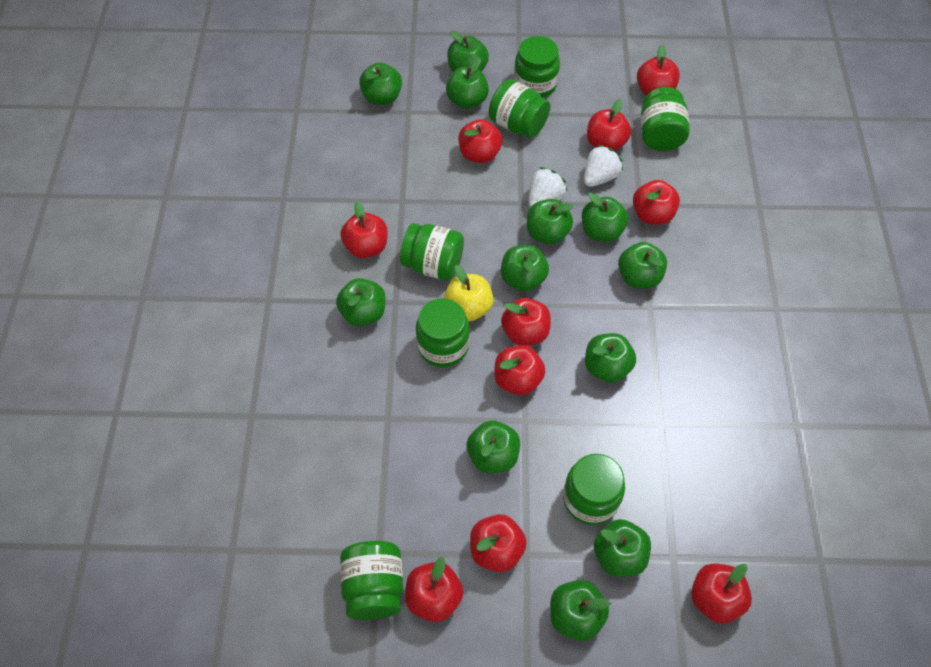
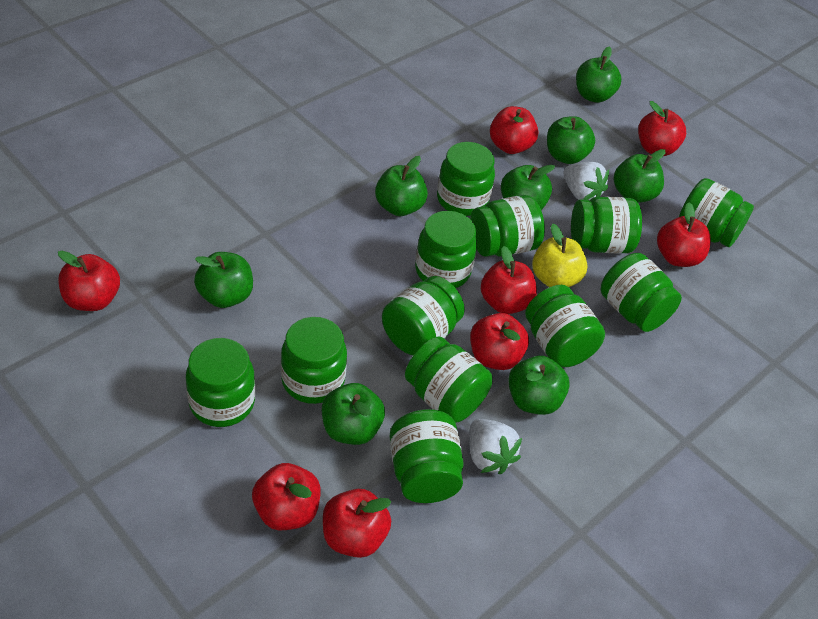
green apple: [336,278,386,326] [359,63,402,105] [446,58,489,109] [447,31,489,72] [467,420,520,473] [501,245,549,291] [527,199,574,245] [550,580,611,641] [582,192,628,242] [585,333,636,383] [594,519,651,577] [618,242,667,289] = 12 -> [194,252,253,308] [322,383,385,445] [375,156,428,216] [501,165,555,210] [508,356,570,415] [547,116,595,164] [576,46,622,103] [614,149,665,203] = 8
green jar: [340,541,403,620] [400,223,464,281] [416,299,470,367] [489,79,551,138] [514,36,560,98] [563,454,625,525] [641,87,690,151] = 7 -> [186,338,255,427] [281,317,347,404] [382,276,465,355] [389,409,464,503] [405,336,493,423] [415,211,477,288] [437,142,495,216] [470,195,545,257] [525,285,605,367] [571,197,642,253] [601,253,682,332] [679,178,754,247] = 12
red apple: [340,201,388,258] [405,557,463,622] [458,119,503,163] [470,514,527,572] [494,345,546,395] [501,298,551,346] [587,99,631,151] [633,180,680,225] [637,45,680,95] [691,563,752,624] = 10 -> [58,251,120,311] [252,463,321,530] [323,489,391,558] [470,313,529,370] [481,246,537,314] [490,106,538,154] [638,101,686,156] [657,202,711,267] = 8

